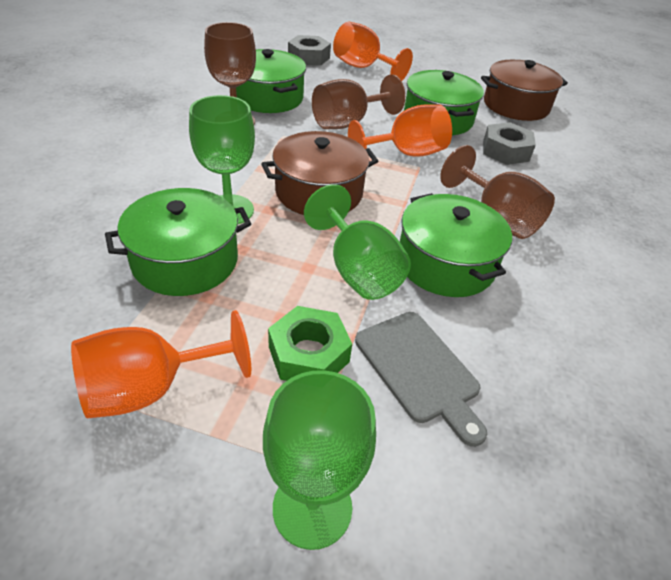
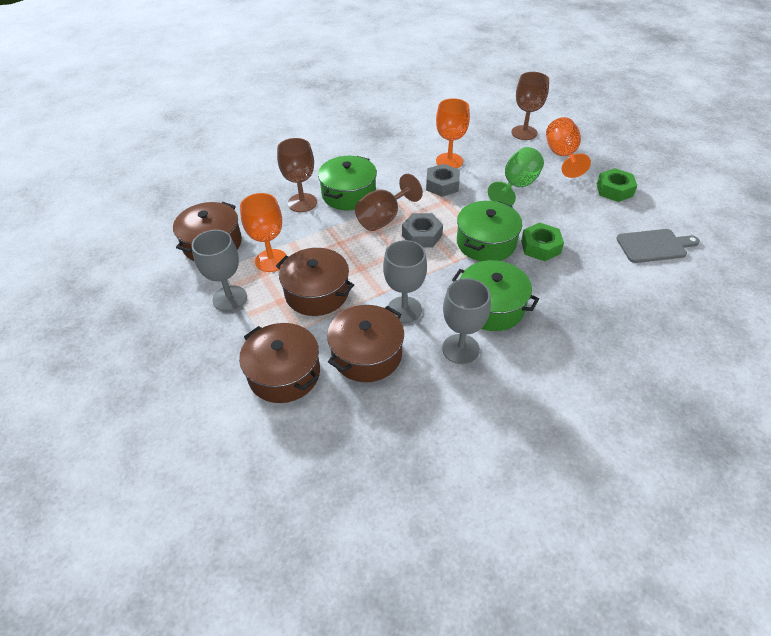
brown pot: [261,131,378,215] [481,60,568,121] = 2 -> [173,202,242,261] [239,323,320,403] [276,248,354,316] [327,305,404,382] = 4
green goblet: [189,95,255,224] [263,370,376,550] [304,184,411,300] = 3 -> [488,147,544,206] = 1
green nut: [268,306,352,381] = 1 -> [521,223,564,261] [597,168,637,202] = 2
green pot: [105,188,251,296] [236,49,306,113] [400,193,512,297] [404,70,484,135] = 4 -> [318,156,377,210] [452,260,539,331] [457,201,522,261] = 3
grey goblet: none = 0 -> [192,230,247,312] [383,240,427,323] [442,278,491,364] = 3

